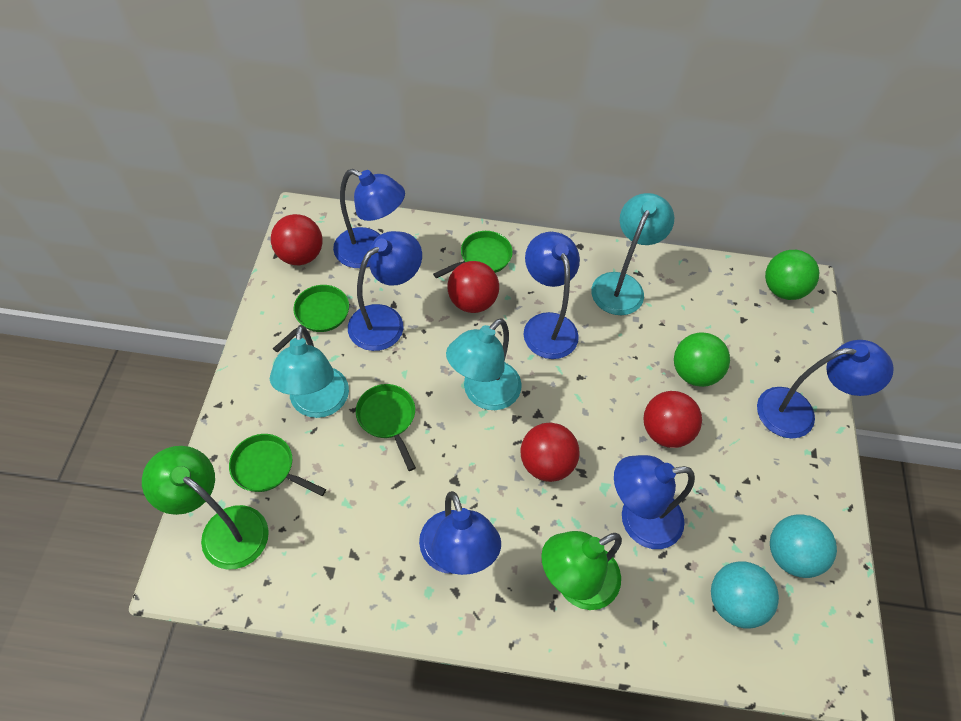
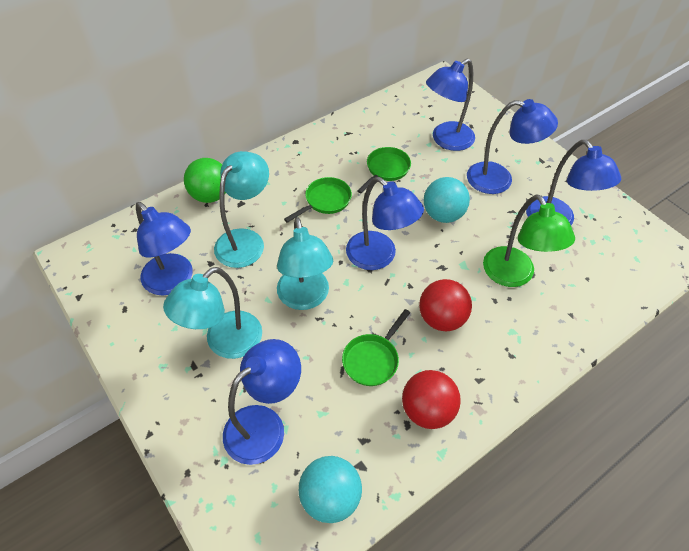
green ball: [674,332,730,387] [765,250,819,300] = 2 -> [184,158,226,203] = 1
green lamp: [142,446,269,570] [541,531,622,610] = 2 -> [483,194,575,287] = 1
green pan: [229,434,326,496] [273,285,349,352] [356,384,416,471] [433,231,513,278] = 4 -> [284,177,352,223] [342,309,410,386] [357,147,411,194] = 3
red ball: [271,214,323,265] [447,261,499,313] [521,423,579,482] [643,391,702,448] = 4 -> [402,370,461,429] [419,279,472,331] = 2

